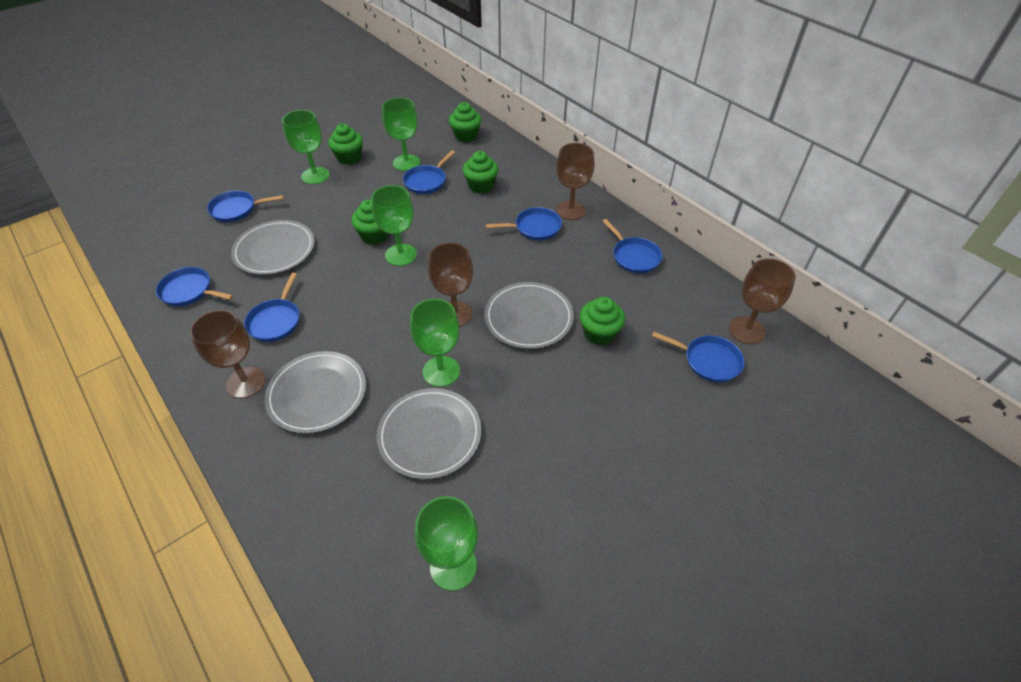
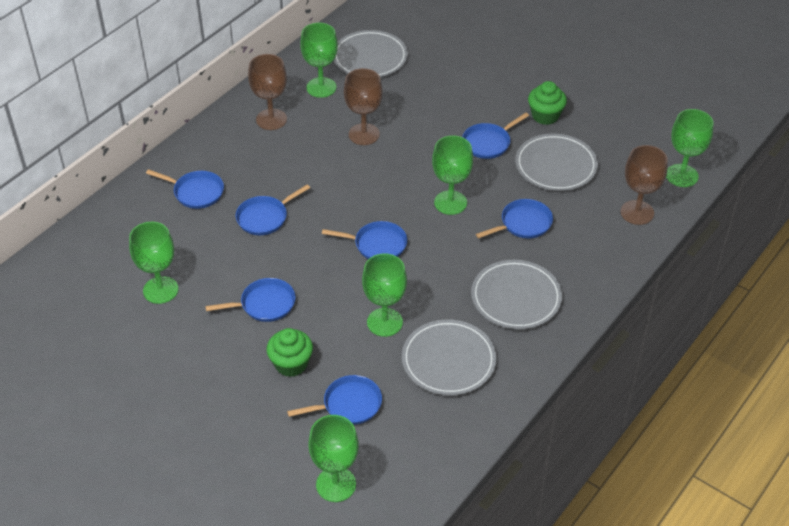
brown goblet: [190,310,266,398] [428,243,473,327] [556,143,594,220] [729,258,796,344] = 4 -> [248,54,287,130] [344,68,383,145] [621,145,668,225] = 3
green cupcake: [328,124,363,165] [352,200,388,244] [449,102,481,142] [463,151,498,194] [580,297,625,345] = 5 -> [266,328,313,377] [528,81,567,125] = 2
green goblet: [282,110,330,184] [371,185,417,266] [382,98,420,171] [410,299,460,387] [415,496,478,591] = 5 -> [129,222,179,304] [300,23,338,98] [308,415,359,502] [362,253,407,337] [432,135,473,215] [666,109,714,187] = 6

